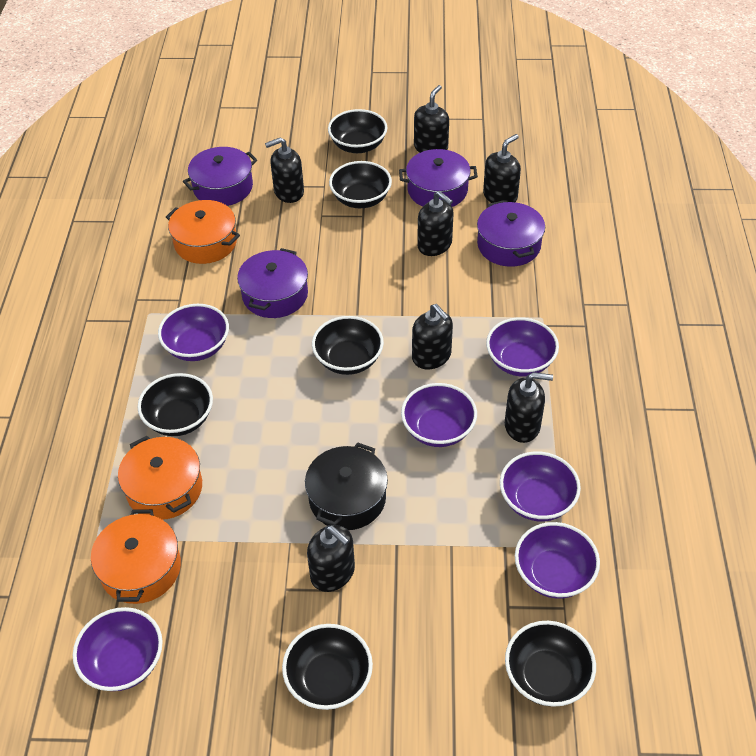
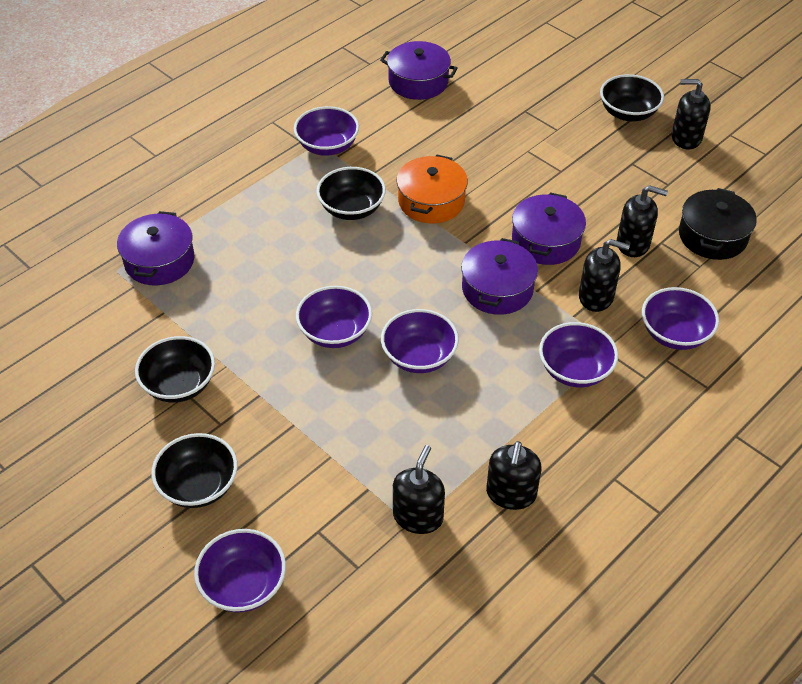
black bowl: [137,373,213,436] [282,624,373,710] [312,316,384,375] [328,109,387,153] [329,161,392,208] [505,621,596,707] = 6 -> [135,336,215,403] [151,433,238,508] [316,167,386,220] [600,74,664,121] = 4
black soap dispenser: [265,137,304,203] [307,525,355,592] [412,304,453,369] [414,85,449,153] [417,191,454,256] [483,134,521,203] [505,372,553,443] = 7 -> [393,445,445,534] [486,441,541,510] [579,239,630,312] [617,185,668,257] [672,79,711,149] = 5
orange pot: [91,509,181,604] [118,436,202,520] [166,200,240,264] = 3 -> [397,155,468,223] = 1

